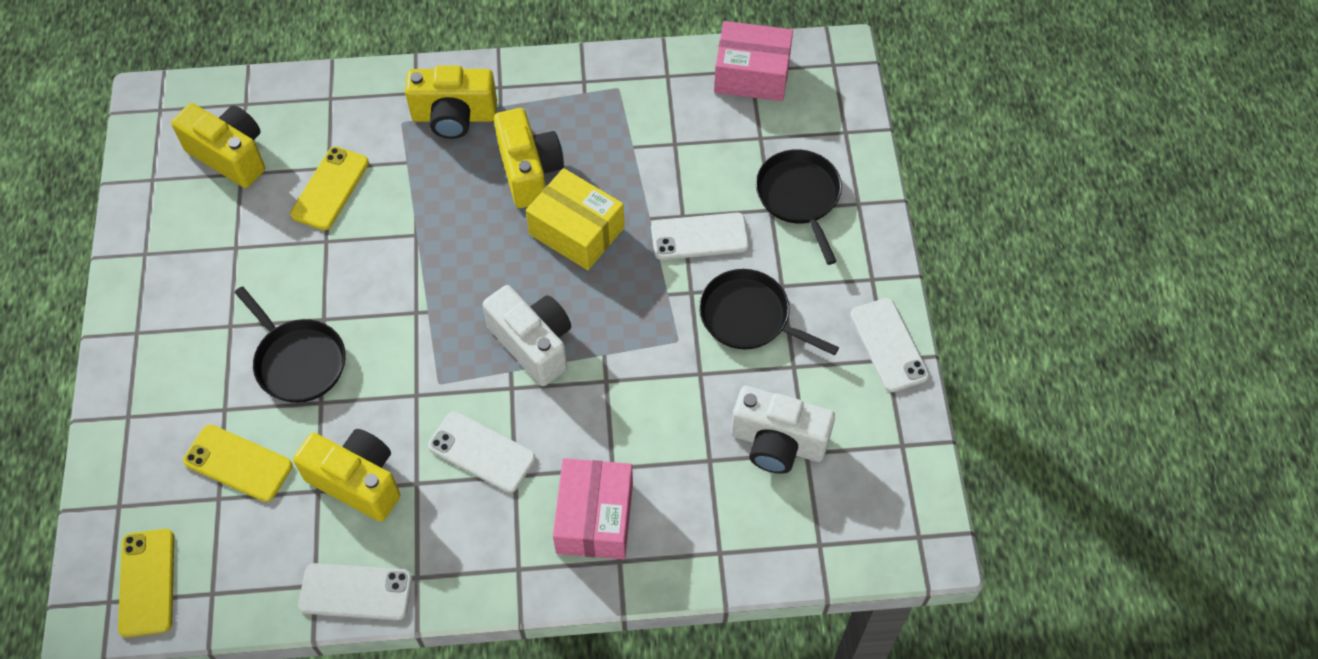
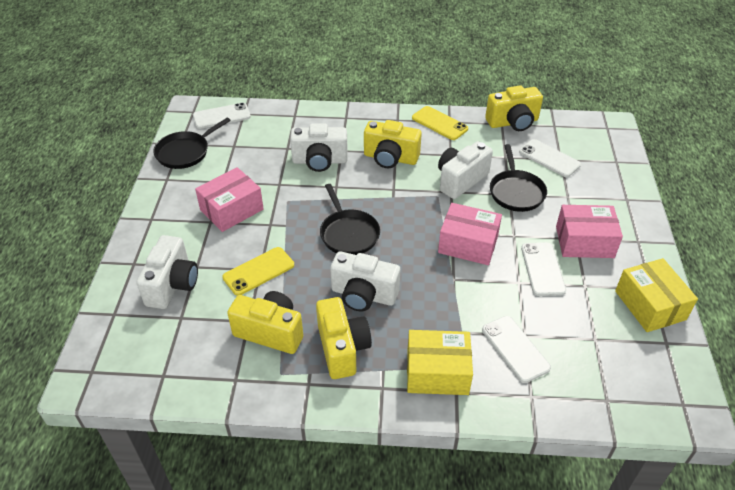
pink box: [553,458,633,559] [714,21,793,101] = 2 -> [195,167,264,232] [438,203,502,265] [556,205,623,258] = 3
white camera: [483,285,571,386] [731,386,835,474] = 2 -> [136,235,198,309] [290,124,348,172] [330,251,400,311] [438,141,493,199] = 4
yellow box: [526,168,624,270] = 1 -> [407,330,473,395] [615,258,698,332] = 2
yellow phone: [118,529,174,638] [183,425,293,502] [290,146,369,230] = 3 -> [222,247,294,296] [412,106,468,140] = 2

